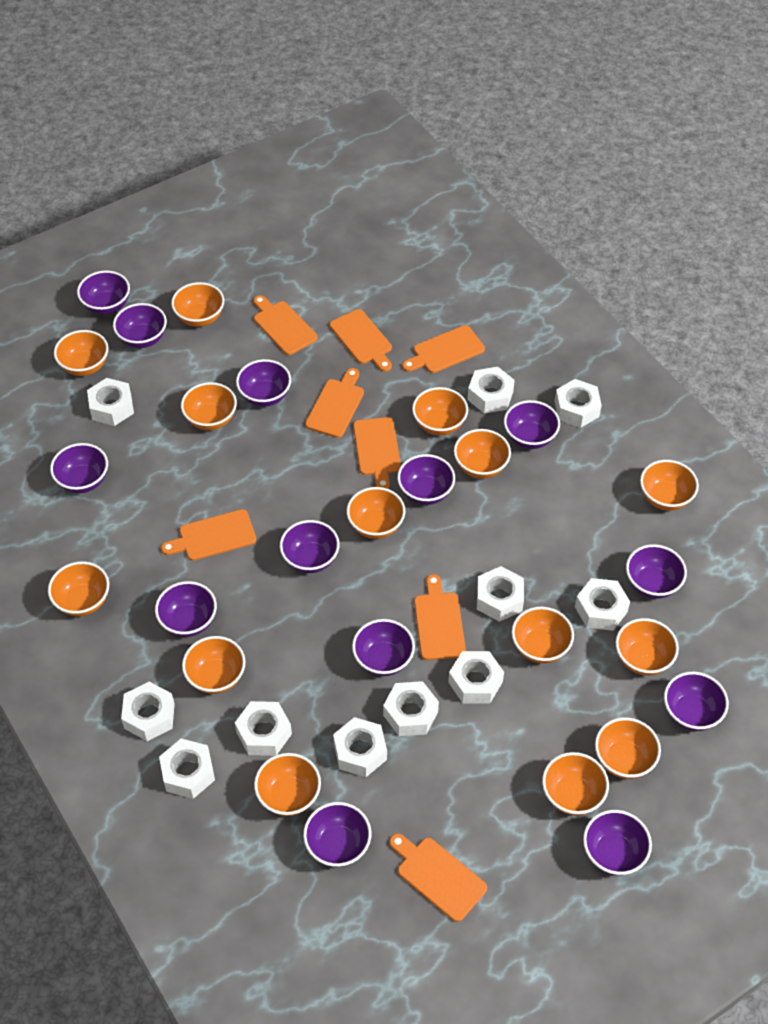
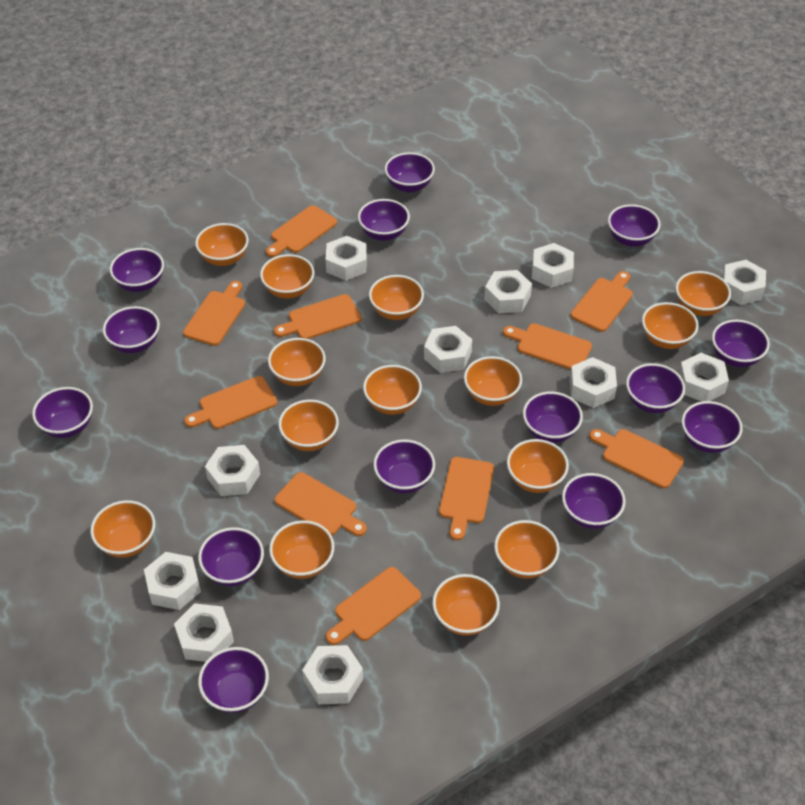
orange cutting board: [161,509,256,561] [253,295,318,355] [305,368,364,438] [329,309,392,372] [353,417,401,489] [389,833,487,922] [402,325,485,373] [414,574,466,660] = 8 -> [183,281,245,346] [184,376,277,429] [266,205,337,257] [274,294,362,339] [274,472,367,536] [326,567,421,645] [439,457,494,540] [503,323,592,370] [570,271,633,332] [589,429,684,488] = 10
purple bowl: [50,443,108,493] [77,271,130,315] [113,303,167,348] [155,581,217,637] [236,359,291,407] [280,520,340,573] [303,802,371,867] [352,619,415,676] [397,454,455,505] [504,400,560,449] [583,810,652,875] [626,544,687,599] [664,672,729,731] = 13 -> [32,387,93,438] [103,306,160,353] [110,248,164,292] [198,527,264,586] [198,647,269,713] [358,199,410,241] [373,439,435,493] [385,152,435,193] [523,392,583,443] [562,473,626,529] [608,204,660,246] [626,363,685,413] [682,401,743,453] [712,320,770,367] = 14

